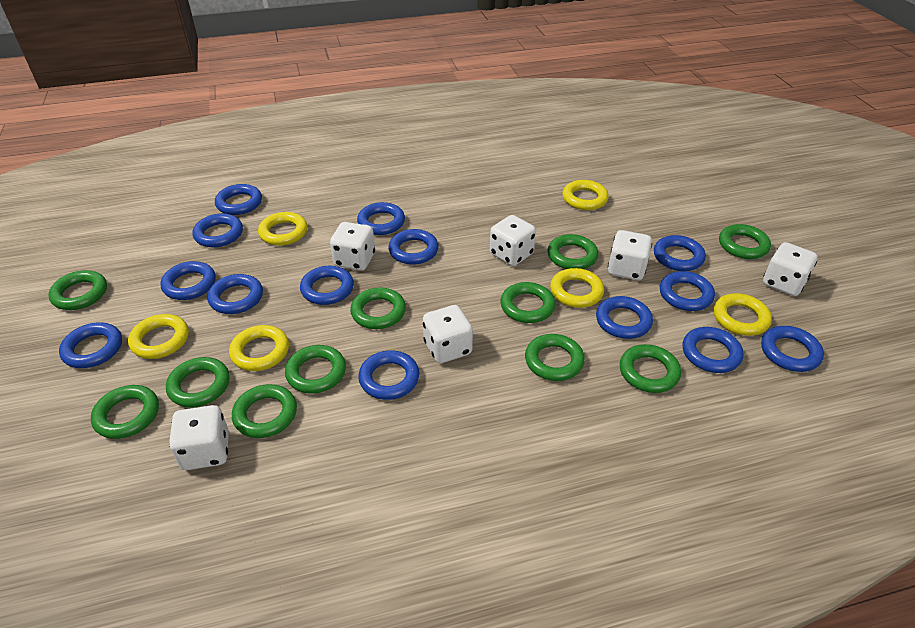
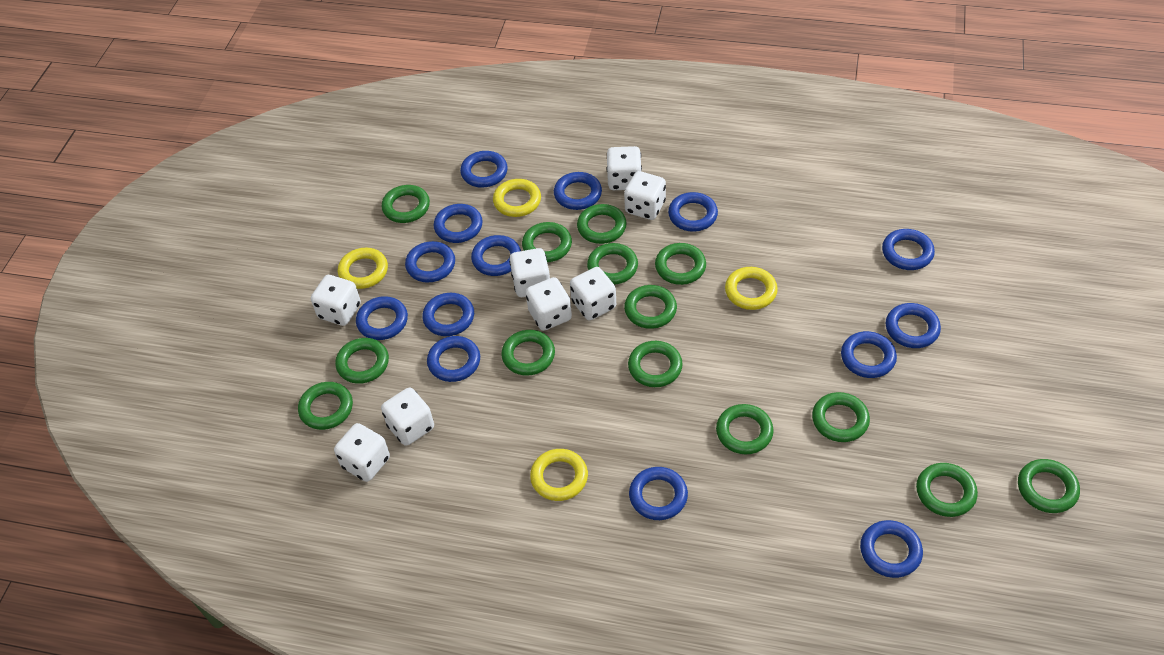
green ring: [48,270,107,310] [91,385,159,439] [166,357,230,407] [232,384,297,438] [285,345,346,394] [350,288,406,329] [501,282,555,323] [525,334,585,381] [547,234,598,269] [620,344,681,393] [719,224,771,259] = 11 -> [298,382,353,430] [335,338,389,384] [382,185,430,223] [501,330,555,376] [522,222,572,262] [577,204,627,244] [587,243,638,285] [624,285,677,329] [628,341,683,387] [655,243,706,285] [716,404,774,454] [812,392,870,442] [916,463,978,517] [1018,459,1080,513] = 14
white dice: [169,405,229,470] [330,222,375,271] [423,305,473,363] [490,215,536,266] [608,230,652,280] [763,242,818,296] = 6 -> [311,275,361,326] [334,423,390,482] [381,387,434,446] [509,248,550,297] [526,277,572,331] [570,267,616,320] [607,146,642,190] [624,171,666,220] = 8
yellow ring: [128,314,189,359] [229,325,289,371] [258,212,308,246] [550,268,604,308] [562,180,609,210] [713,293,772,336] = 6 -> [338,248,388,289] [493,179,541,217] [530,449,588,501] [725,267,778,310] = 4

